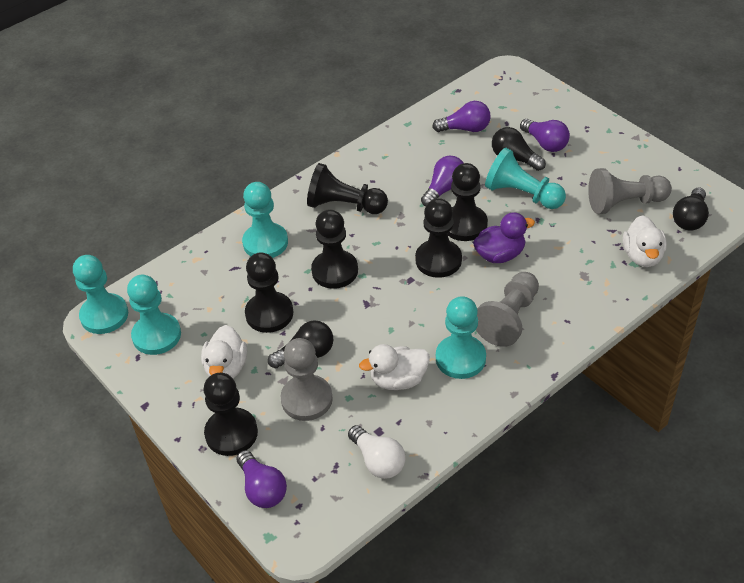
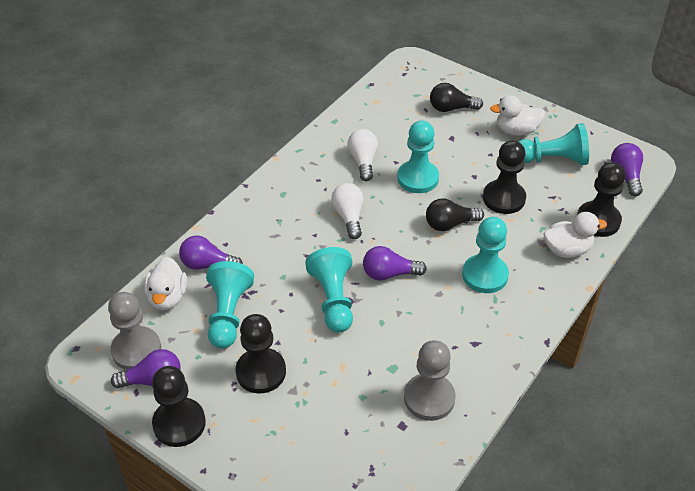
black light bulb: [268,320,333,368] [492,127,546,171] [673,187,709,231] = 3 -> [426,198,484,231] [430,83,483,112] = 2
black pawn: [203,373,258,456] [245,253,293,333] [307,163,388,214] [311,209,358,289] [415,198,462,278] [447,163,488,241] = 6 -> [152,366,206,447] [236,314,286,393] [483,140,526,214] [577,162,626,237] = 4
grey pawn: [281,338,333,421] [476,272,539,347] [588,168,672,214] = 3 -> [108,292,161,370] [404,340,456,421] = 2
purple duck: [473,212,535,263] = 1 -> none = 0
white light bulb: [348,425,406,479] = 1 -> [331,183,364,239] [347,129,378,181] = 2

